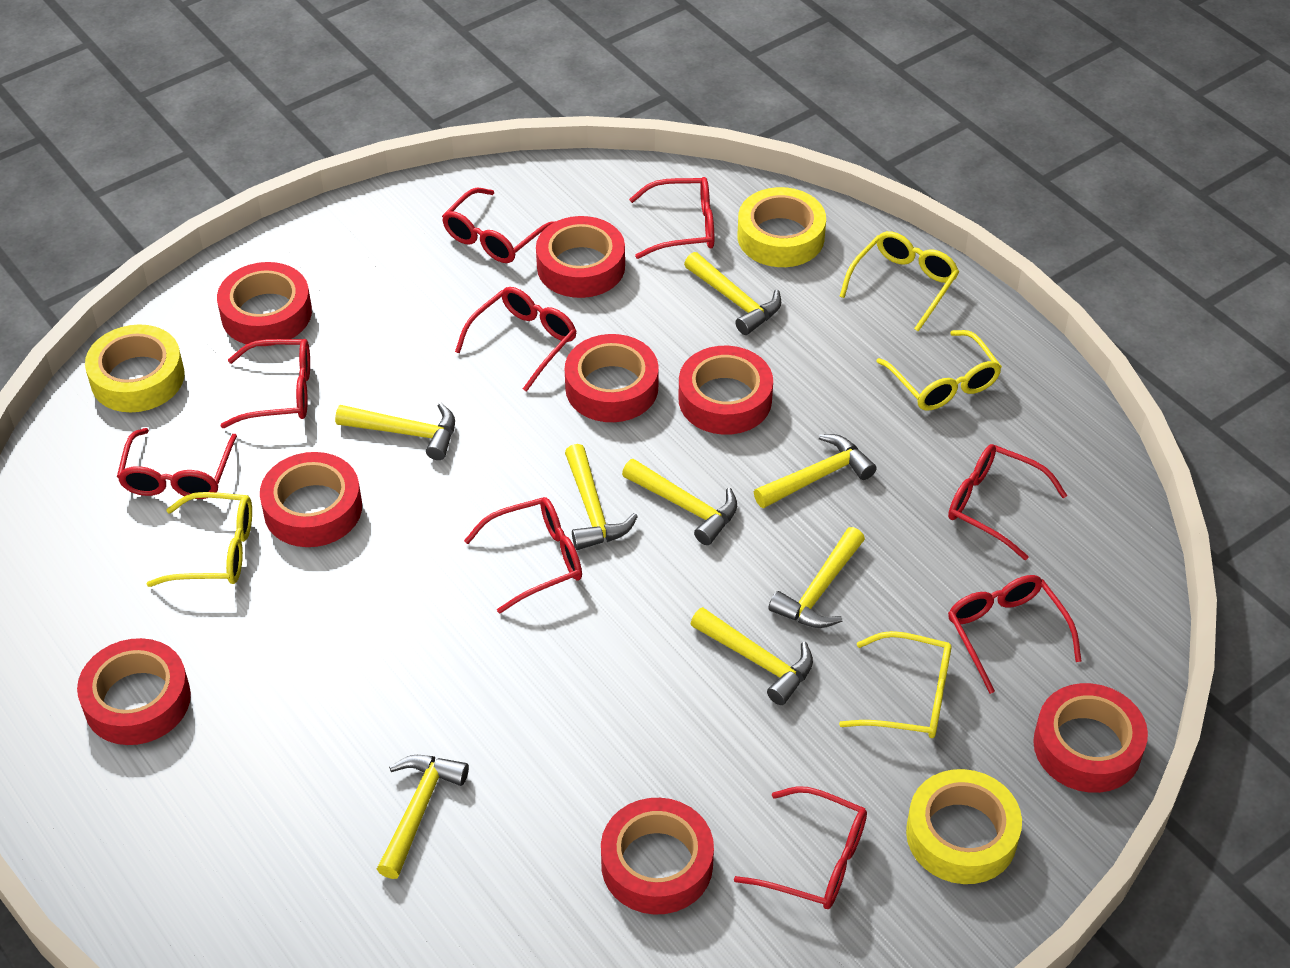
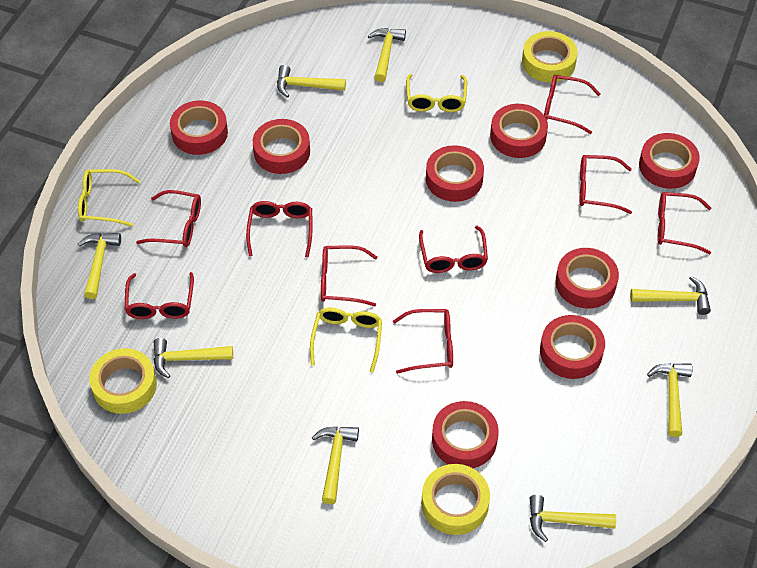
yellow glasses: [147,492,252,587] [839,231,959,331] [839,631,952,738] [876,330,1002,411] = 4 -> [78,169,140,227] [310,308,382,373] [406,74,467,112] = 3

